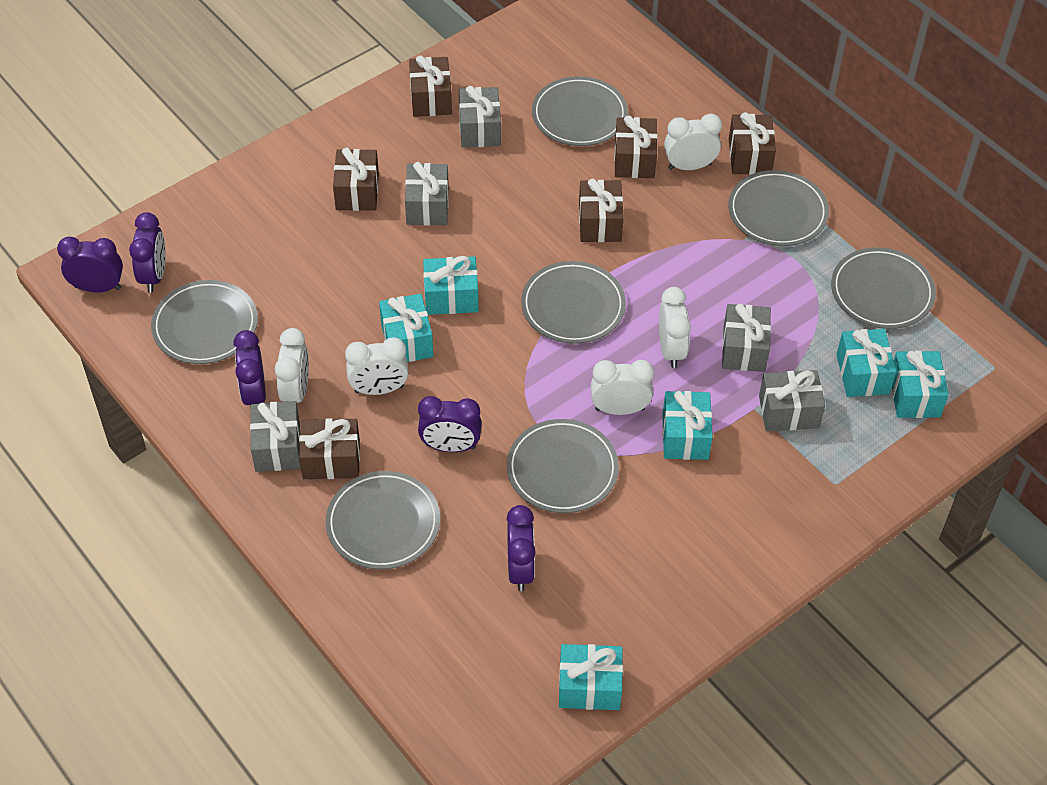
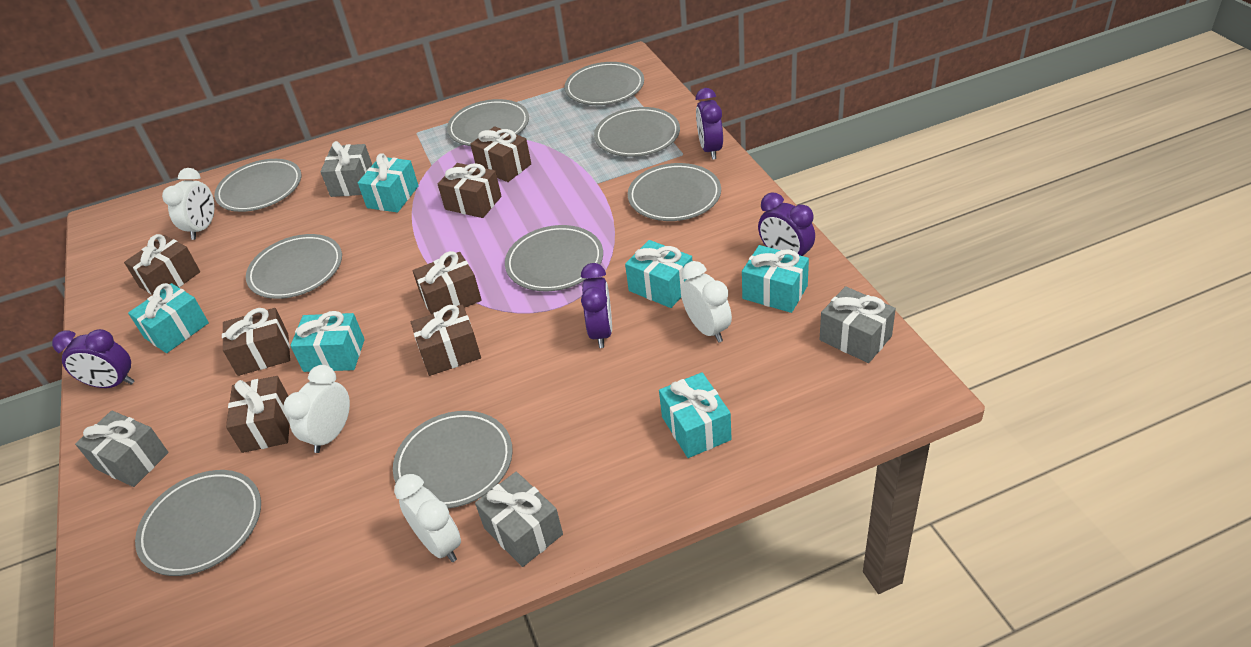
brown gift: [299,418,360,479] [333,147,379,211] [409,56,452,117] [579,179,624,242] [614,115,658,178] [729,112,776,175] = 6 -> [124,234,200,295] [222,308,290,376] [226,376,290,453] [411,304,481,376] [413,251,482,314] [438,163,502,218] [470,126,531,182] = 7
grey gift: [250,401,301,472] [405,162,449,225] [459,86,501,148] [722,304,771,372] [759,370,825,431] = 5 -> [75,411,169,487] [320,141,372,197] [475,472,563,567] [819,286,896,363] = 4
grey plate: [151,280,258,364] [326,471,440,569] [507,419,619,513] [521,261,626,344] [532,76,628,146] [728,170,829,246] [831,247,936,329] = 7 -> [135,470,261,576] [214,159,301,212] [246,234,342,299] [393,411,513,508] [447,99,529,146] [505,225,603,291] [565,62,644,105] [594,107,680,157] [628,163,721,221] = 9
purple clock: [57,237,123,292] [129,212,165,293] [233,330,266,405] [418,396,482,452] [507,505,536,591] = 5 -> [52,329,135,388] [581,263,612,348] [696,88,723,160] [758,193,815,256] = 4
white clock: [275,328,309,403] [345,338,409,395] [591,360,654,415] [659,287,691,368] [664,114,722,170] = 5 -> [162,168,214,240] [284,365,350,453] [394,474,461,562] [681,261,732,343] = 4

